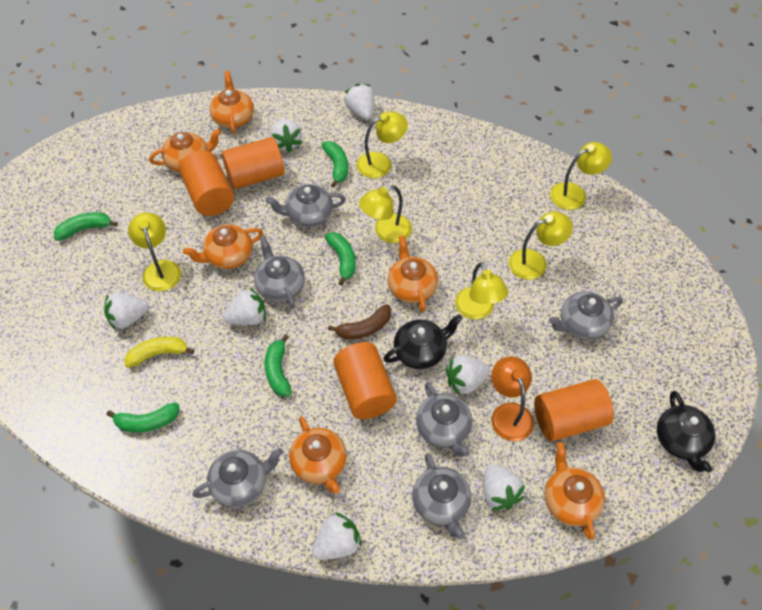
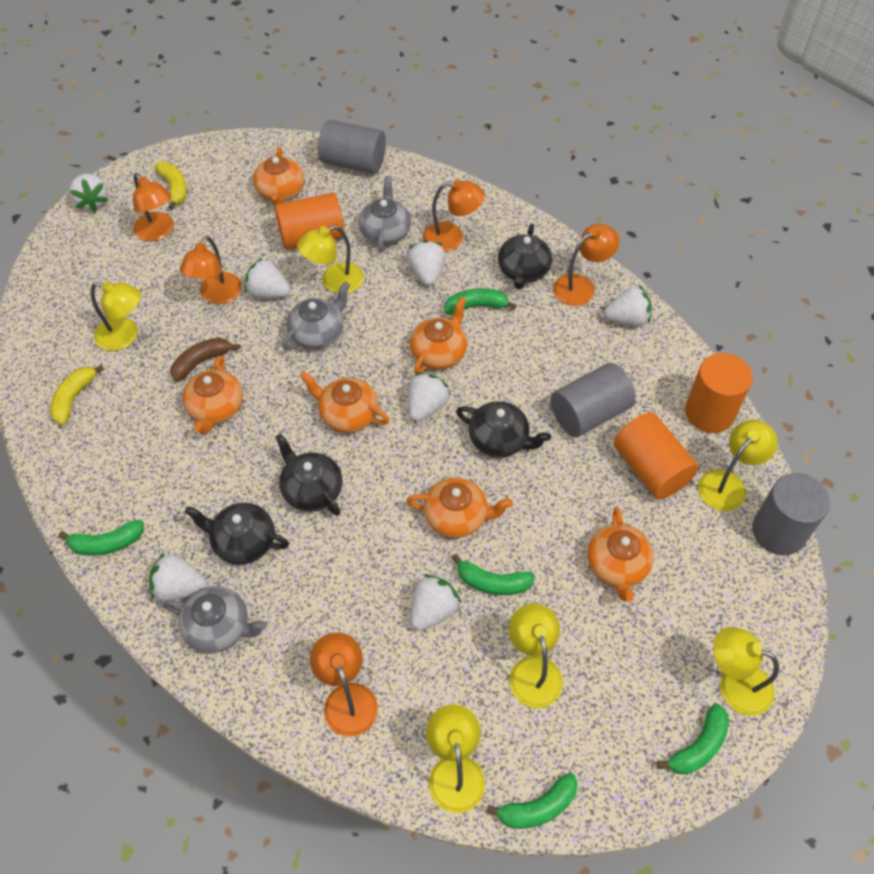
black teapot: [384,314,462,369] [657,391,715,473] = 2 -> [185,503,289,565] [275,433,343,516] [456,401,551,458] [498,224,552,289] = 4
grey cylinder: none = 0 -> [318,120,386,174] [550,363,636,437] [752,473,830,555] = 3
grey teapot: [192,448,283,507] [254,236,305,309] [266,184,346,227] [412,453,471,539] [416,382,472,457] [549,291,623,340] = 6 -> [163,586,267,653] [282,281,350,350] [358,176,411,253] = 3
orange cylinder: [179,150,234,216] [222,137,285,189] [333,342,397,419] [534,379,614,441] = 4 -> [275,193,345,250] [614,413,699,499] [685,353,753,433] = 3
orange lamp: [491,356,534,441] = 1 -> [133,173,174,241] [180,236,242,304] [310,632,378,737] [423,180,485,252] [553,224,620,306] = 5
yellow banana: [125,337,194,368] = 1 -> [50,365,104,425] [154,162,187,210] = 2

